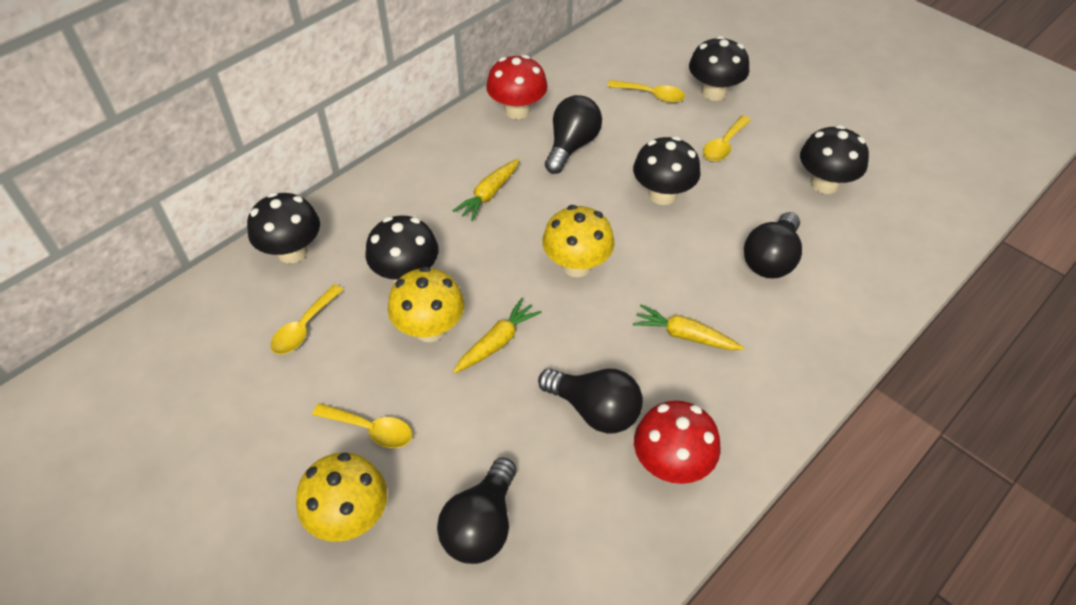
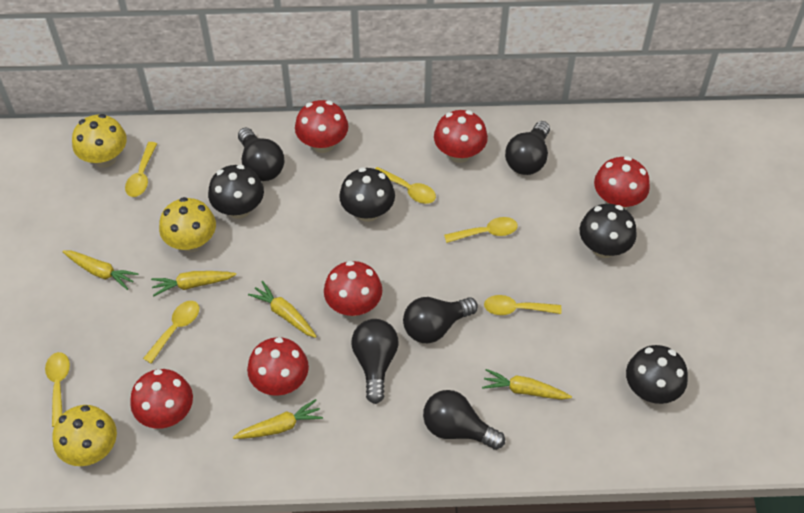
black light bulb: [437,457,517,564] [538,369,643,433] [545,95,602,174] [744,212,802,279] = 4 -> [238,128,285,181] [351,319,399,404] [403,297,478,343] [423,390,505,450] [505,121,550,175] = 5
black mushroom: [247,192,320,263] [366,215,439,283] [633,136,701,205] [689,36,749,101] [800,125,869,194] = 5 -> [208,165,264,219] [339,167,395,222] [580,204,637,258] [626,345,688,404] = 4
red mushroom: [486,55,548,119] [634,400,721,484] = 2 -> [130,369,193,429] [247,337,309,396] [295,100,348,153] [324,261,382,317] [434,110,488,163] [594,156,650,209] = 6
yellow carrot: [452,159,520,221] [453,298,542,373] [633,304,744,350] = 3 -> [62,250,138,290] [151,271,236,296] [233,399,323,439] [248,281,317,338] [482,369,572,400] = 5
yellow spoon: [270,284,343,354] [312,403,413,448] [607,80,685,103] [703,116,751,161] = 4 -> [45,352,70,427] [125,142,157,197] [143,301,199,364] [375,167,436,204] [444,217,518,243] [484,295,561,315] = 6

